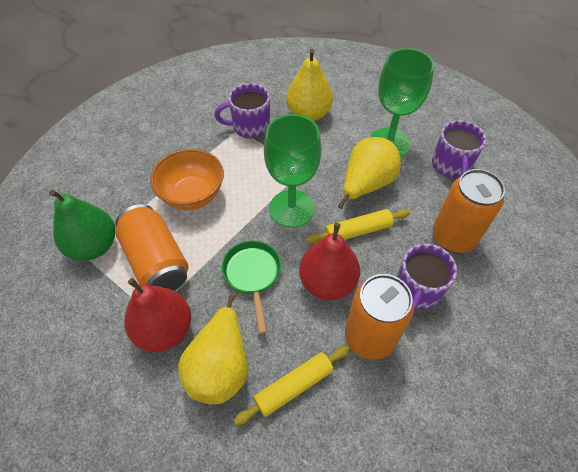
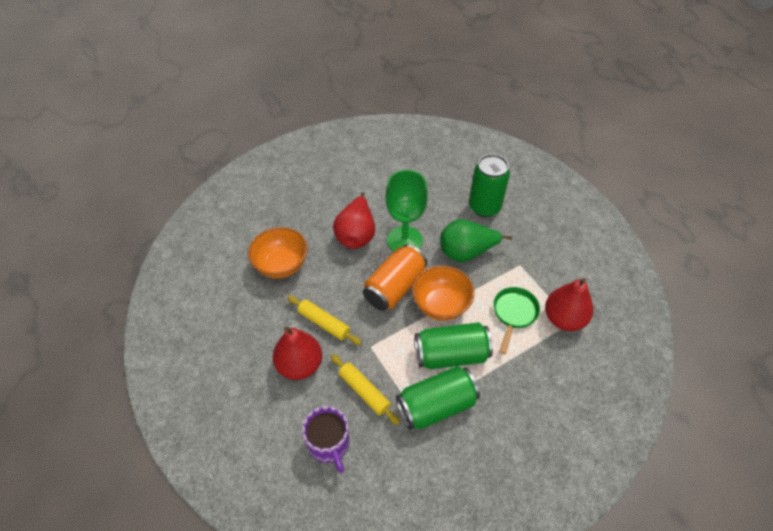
green can: none = 0 -> [396,366,480,430] [415,322,493,369] [469,154,510,217] = 3
green goblet: [264,114,321,228] [370,48,434,157] = 2 -> [385,170,428,252] = 1
orange bowl: [150,149,224,210] = 1 -> [248,227,308,278] [412,265,475,321] = 2
orange can: [115,204,188,291] [345,274,414,360] [433,169,505,253] = 3 -> [363,244,427,311] = 1
purple mug: [215,83,270,138] [397,244,457,315] [432,120,486,180] = 3 -> [302,406,349,473] = 1
red pear: [124,278,191,352] [299,223,360,300] = 2 -> [273,327,322,380] [333,192,375,249] [545,278,593,331] = 3
yellow pear: [178,295,248,404] [286,49,333,121] [338,137,401,209] = 3 -> none = 0

